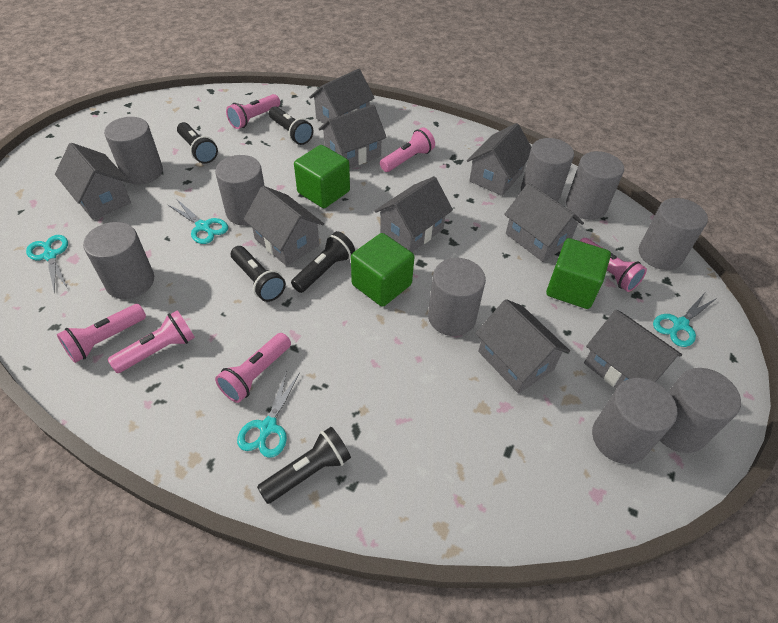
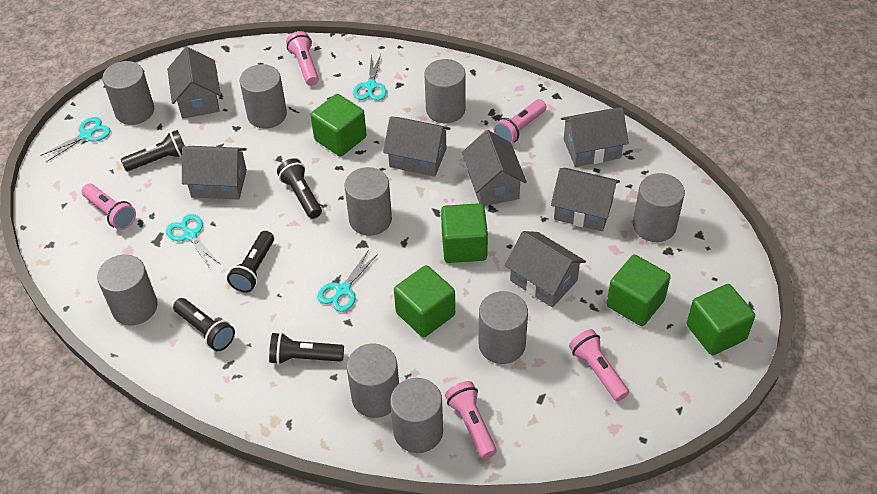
green cube: [294,145,350,208] [351,233,414,307] [546,238,611,309] = 3 -> [311,94,367,157] [394,265,455,337] [441,203,488,263] [607,255,671,326] [687,284,755,355] = 5
grey house: [55,143,131,220] [244,186,324,266] [309,69,375,124] [319,105,387,168] [374,176,453,252] [467,123,531,196] [476,299,570,394] [504,183,584,262] [584,310,682,388] = 9 -> [167,47,221,118] [182,146,247,200] [383,116,450,177] [462,130,527,206] [505,231,586,307] [551,168,620,231] [561,108,629,167] = 7
pink flashlight: [57,304,146,363] [108,310,195,373] [215,333,291,403] [226,94,280,129] [380,127,435,172] [580,238,647,292] = 6 -> [82,184,136,230] [286,31,319,86] [445,381,497,459] [494,99,546,144] [569,329,629,401] = 5

